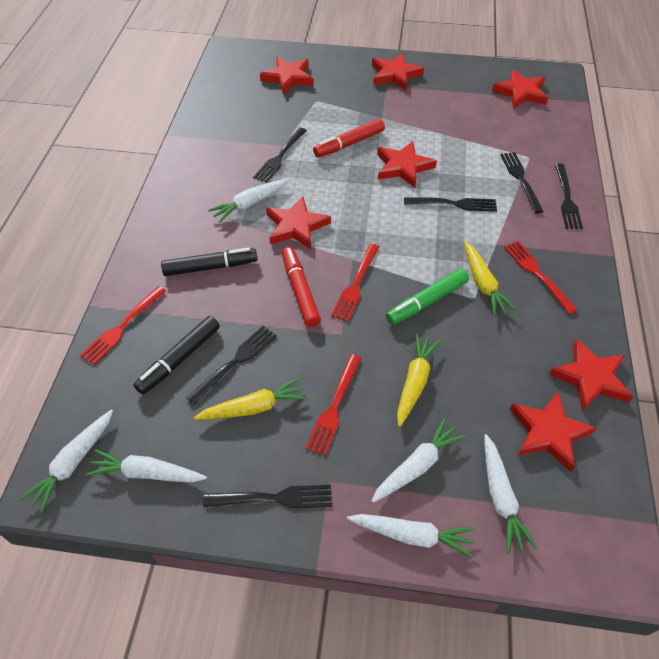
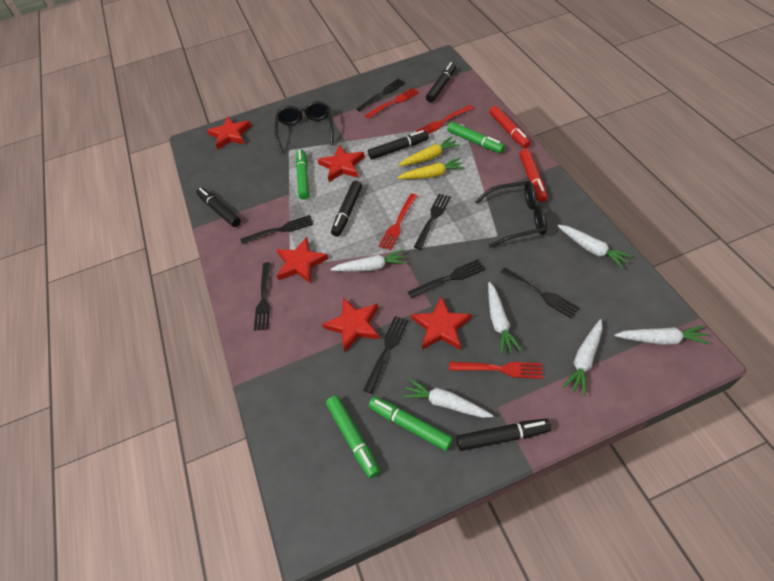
black fork: [186,326,277,405] [203,485,332,509] [253,128,307,183] [404,197,497,212] [500,152,544,214] [555,163,583,229] = 6 -> [241,215,314,244] [254,262,271,331] [356,79,405,112] [363,316,409,394] [408,259,485,298] [414,194,451,250] [501,267,580,319] = 7
black glasses: none = 0 -> [275,101,334,154] [475,181,547,248] = 2
black marker: [134,316,220,395] [161,248,258,276] = 2 -> [196,188,241,227] [331,181,362,237] [368,130,429,159] [426,62,456,103] [457,418,551,451] = 5
green marker: [386,268,469,325] = 1 -> [296,149,309,200] [326,395,380,478] [369,397,453,451] [447,122,505,153] = 4
red star: [260,57,314,94] [266,197,331,249] [372,53,424,90] [377,141,437,188] [492,70,548,109] [510,392,597,472] [549,339,633,412] = 7 -> [207,116,251,149] [276,237,329,283] [317,145,365,182] [322,298,380,352] [411,296,472,350] = 5
yellow carrot: [194,377,307,420] [397,334,440,427] [464,241,517,317] = 3 -> [397,158,465,179] [398,137,460,166] = 2

